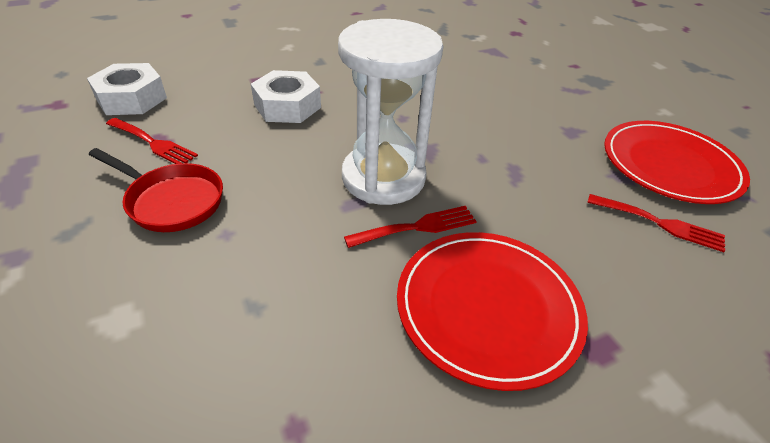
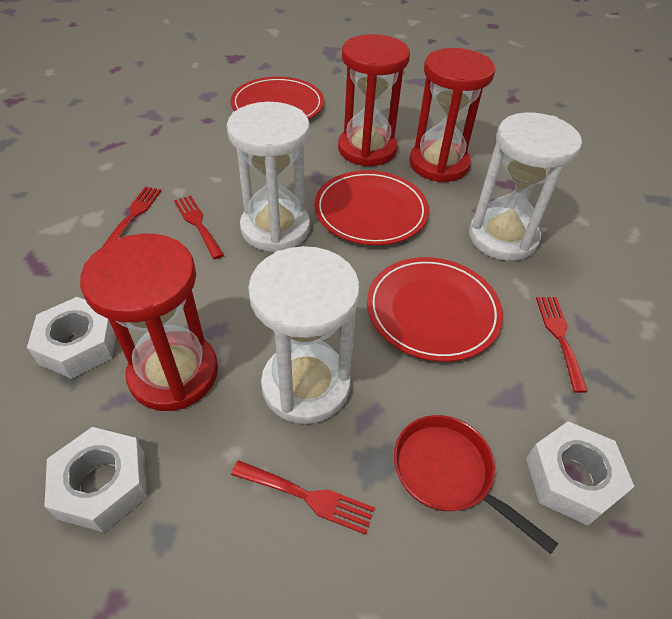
red fork: [106,118,198,164] [344,206,477,248] [587,194,725,252] = 3 -> [102,186,162,247] [174,195,224,259] [231,460,375,535] [536,297,588,393] = 4
red hourglass: none = 0 -> [80,234,218,411] [338,34,410,166] [409,48,495,182] = 3
red plate: [397,232,588,391] [604,121,750,204] = 2 -> [231,77,324,119] [314,170,429,245] [367,257,503,362] = 3
white hourglass: [338,19,443,205] = 1 -> [227,102,310,252] [248,246,360,424] [469,113,582,261] = 3
white nut: [87,63,167,115] [251,70,321,123] = 2 -> [27,297,116,379] [44,427,147,532] [526,421,635,526] = 3

